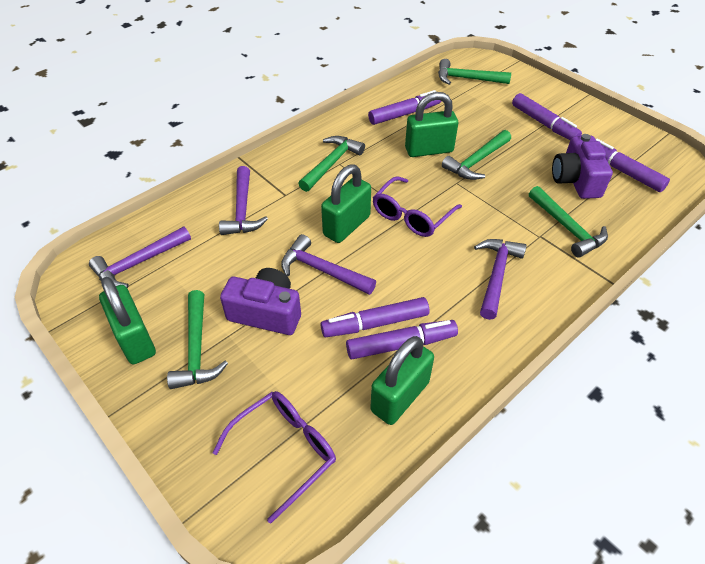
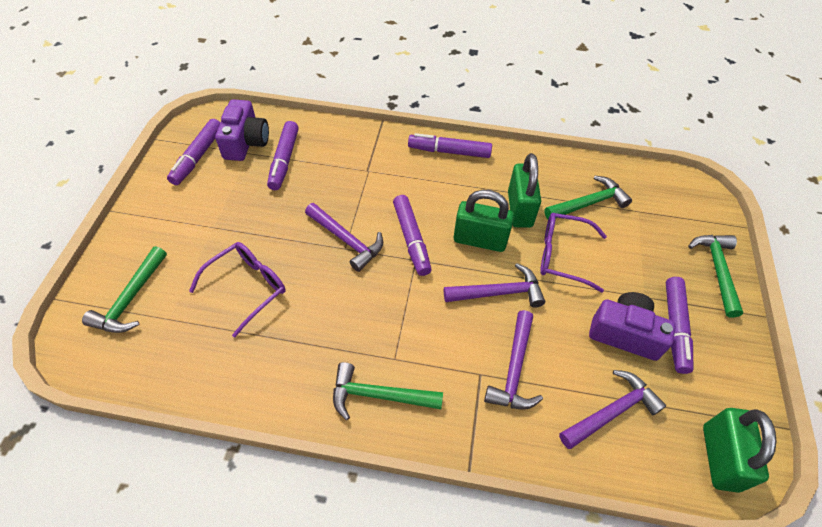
green hammer: [167,290,228,389] [298,136,365,192] [438,59,511,85] [442,130,511,180] [529,186,608,258] = 5 -> [82,246,167,333] [333,362,443,420] [544,176,632,219] [688,235,743,318] = 4
green padlock: [99,277,156,364] [321,164,371,243] [370,336,434,425] [405,92,458,157] = 4 -> [454,190,514,252] [508,153,541,228] [703,408,777,493] = 3

